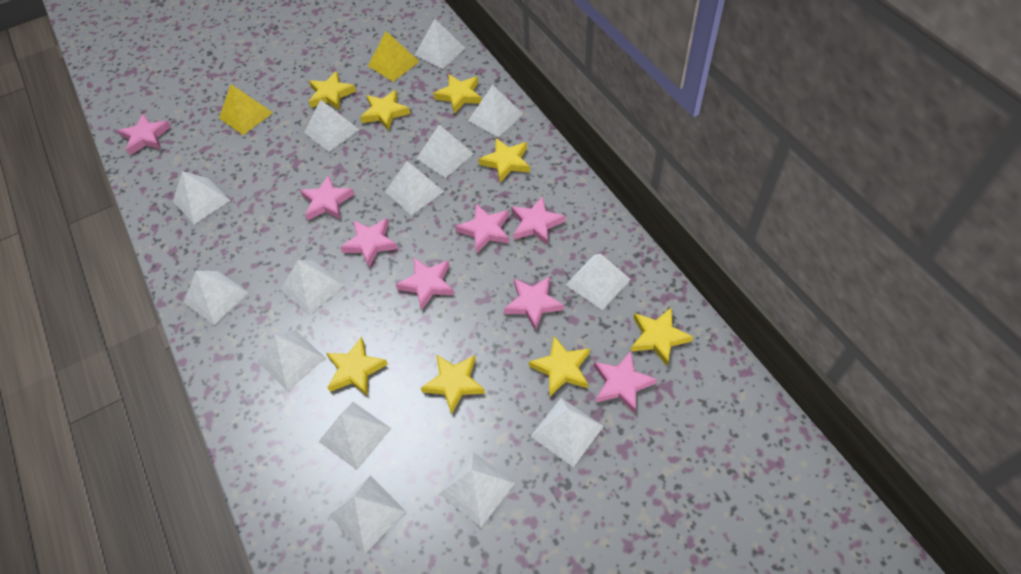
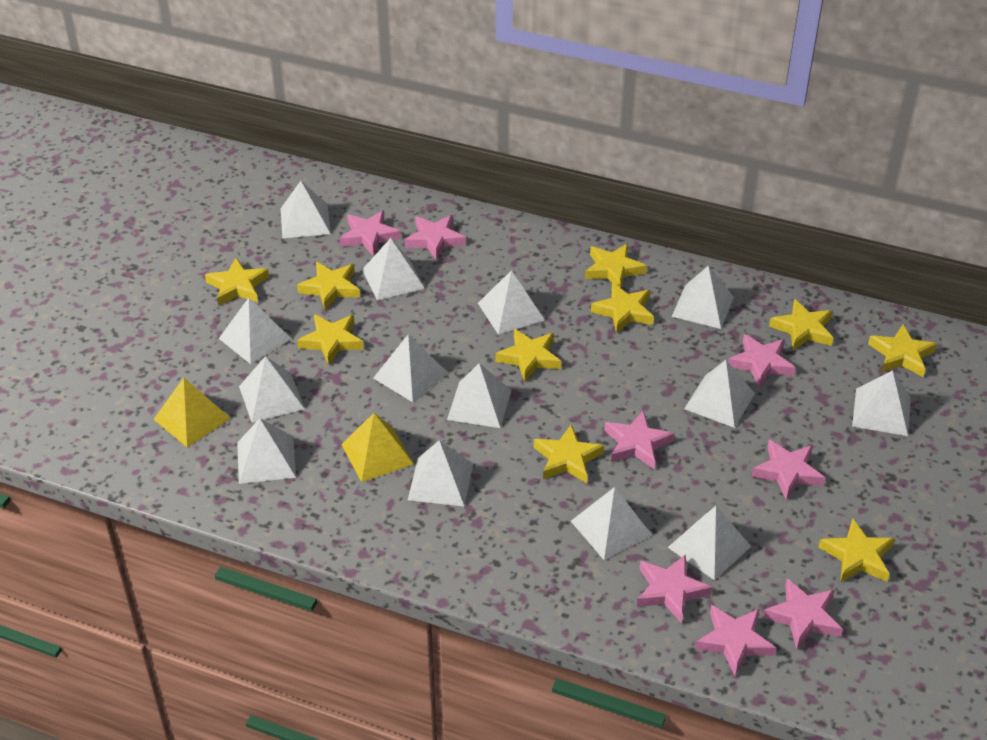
yellow star: [308,71,356,110] [326,337,388,396] [360,90,410,131] [421,355,485,414] [433,74,482,114] [479,138,530,182] [529,336,590,397] [631,307,693,366] = 8 -> [205,258,269,306] [297,262,360,310] [297,314,364,365] [495,329,561,382] [534,425,604,483] [585,243,647,288] [591,283,654,334] [769,299,833,350] [818,518,895,582] [868,325,937,377] = 10

